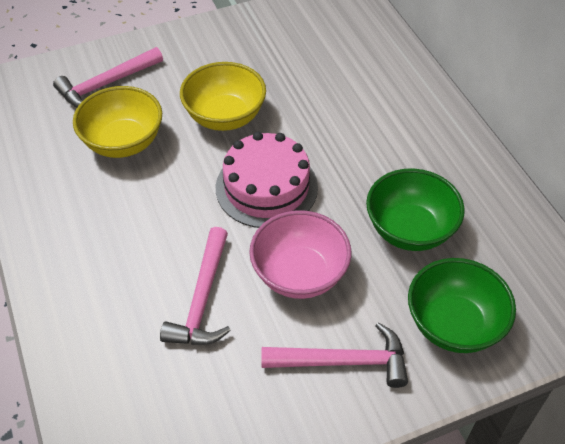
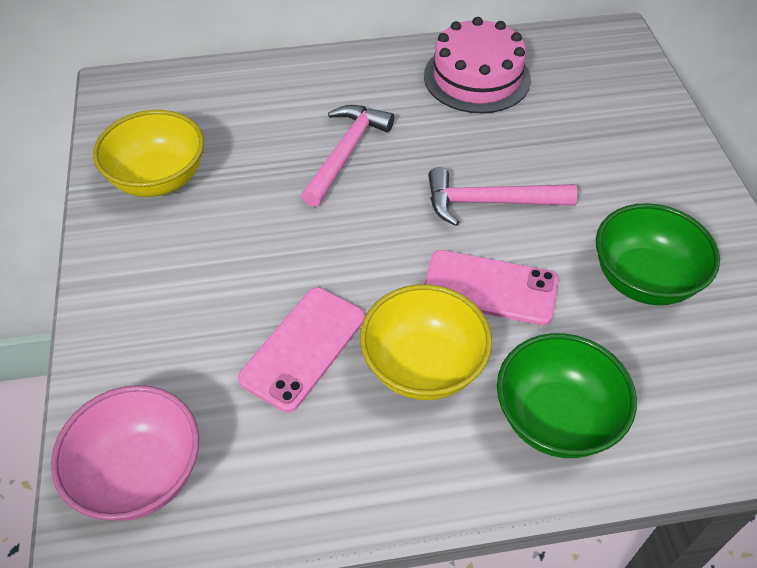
pink hammer: [53,47,163,108] [160,227,231,345] [261,322,408,388] = 3 -> [301,105,394,207] [428,167,577,226] = 2
pink phone: none = 0 -> [238,287,365,412] [424,250,558,325] = 2

